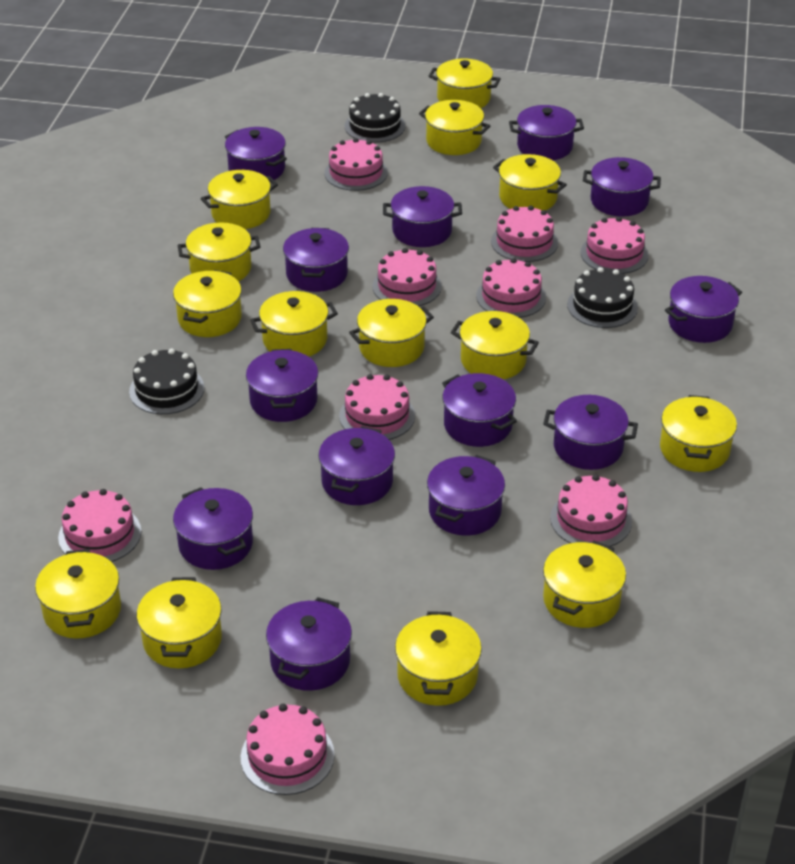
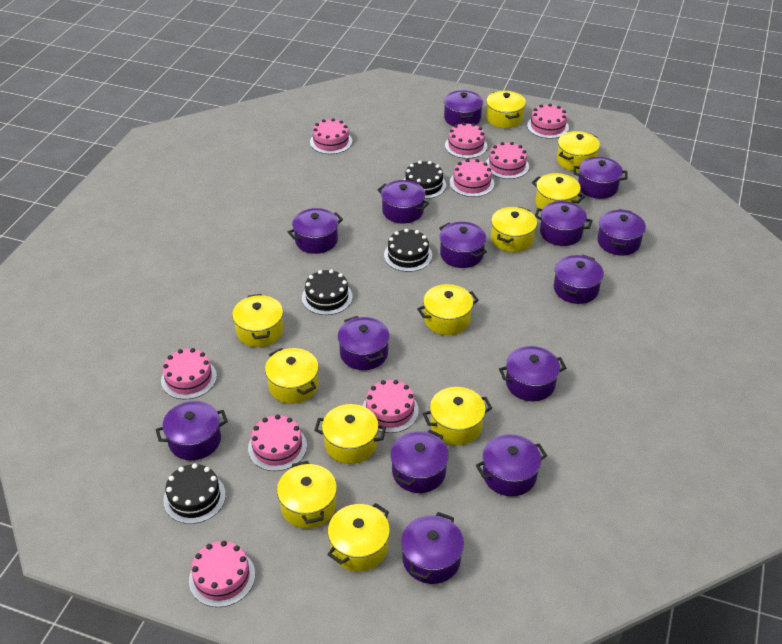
black cake: [129,348,204,414] [345,93,405,143] [567,267,638,328] = 3 -> [163,463,226,524] [302,269,353,315] [384,229,432,272] [403,161,446,199] = 4
purple pot: [173,487,253,570] [225,127,287,182] [246,349,318,422] [266,597,352,691] [283,228,349,292] [318,426,395,505] [383,186,462,247] [427,455,505,536] [442,373,517,447] [509,105,584,160] [543,395,638,470] [583,157,661,217] [665,276,742,343] = 13 -> [156,401,228,460] [288,208,343,254] [338,316,390,370] [378,180,429,224] [390,429,449,493] [401,512,464,584] [439,222,487,268] [444,90,483,126] [476,434,547,496] [499,346,566,401] [535,201,593,246] [554,254,604,304] [573,157,628,199] [597,209,646,255] = 14
yellow pot: [35,549,121,639] [137,577,222,668] [173,270,242,337] [178,222,260,282] [201,170,278,229] [250,291,338,357] [349,299,434,367] [395,611,482,706] [419,100,490,155] [429,59,501,108] [451,311,539,379] [493,154,567,210] [543,540,626,628] [660,395,737,472] = 14 -> [232,294,284,347] [265,348,319,404] [277,461,337,529] [314,404,386,464] [327,503,390,572] [417,284,479,335] [423,387,492,445] [486,91,526,128] [491,207,537,252] [532,173,585,209] [557,131,600,171] = 11

